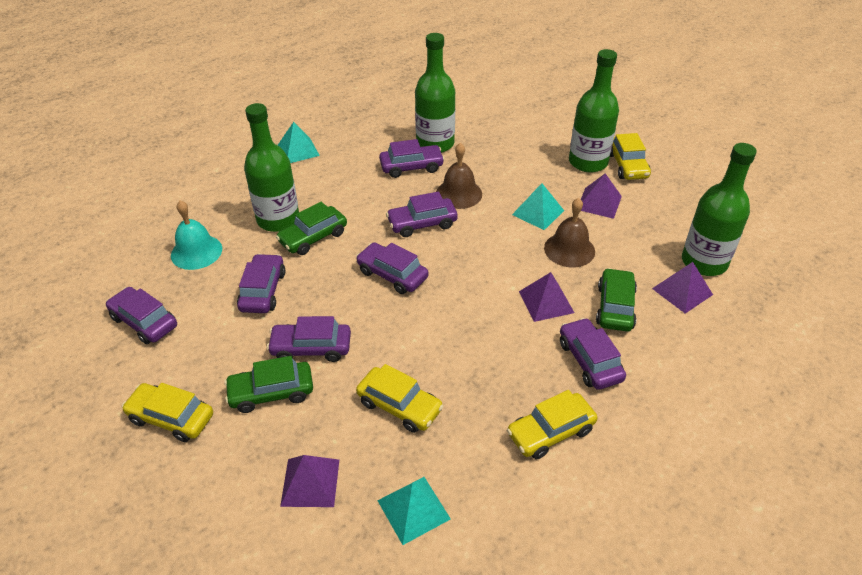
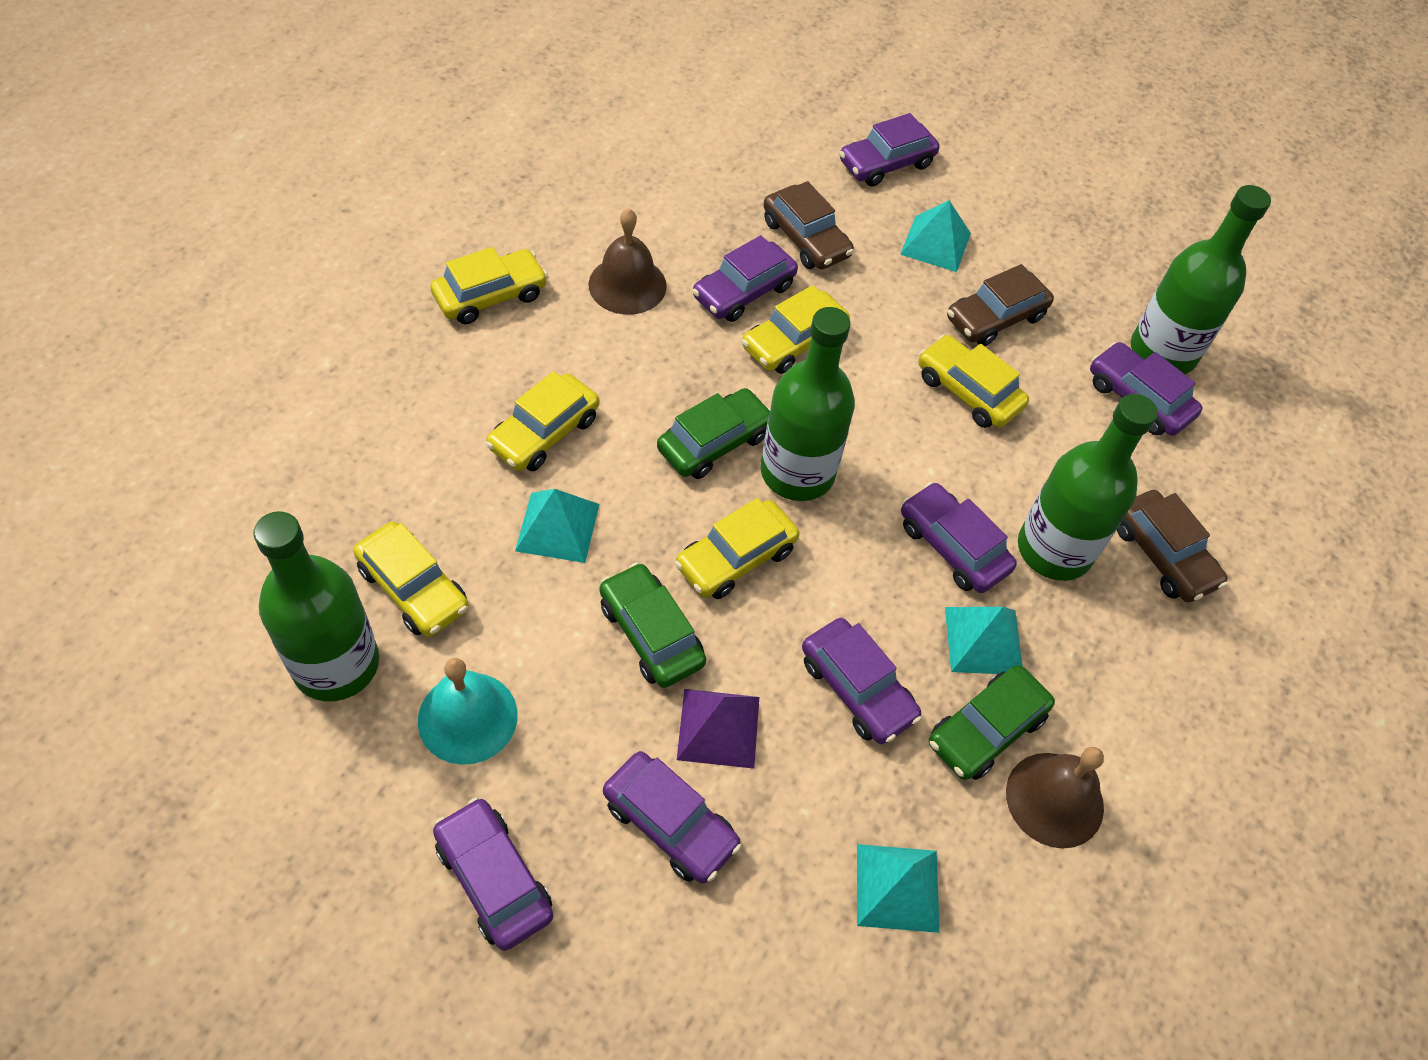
brown car: none = 0 -> [764,181,854,269] [947,264,1054,346] [1117,490,1228,603] = 3
purple pyramid: [280,455,339,507] [519,272,574,322] [581,173,622,219] [652,262,713,313] = 4 -> [677,689,759,769] = 1
turquoise pyramid: [278,122,320,163] [377,477,451,545] [512,183,564,230] = 3 -> [515,489,599,563] [857,844,940,933] [900,200,971,272] [945,607,1023,674] = 4
yellow car: [122,383,213,442] [356,364,444,433] [507,390,597,459] [610,133,651,180] = 4 -> [353,522,469,637] [430,247,548,324] [485,371,599,471] [675,498,800,599] [742,285,850,374] [919,335,1029,428] = 6

